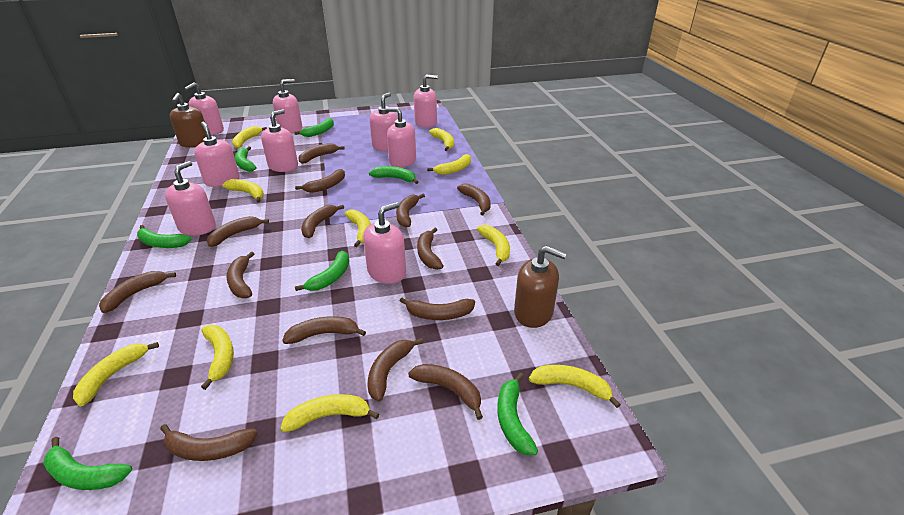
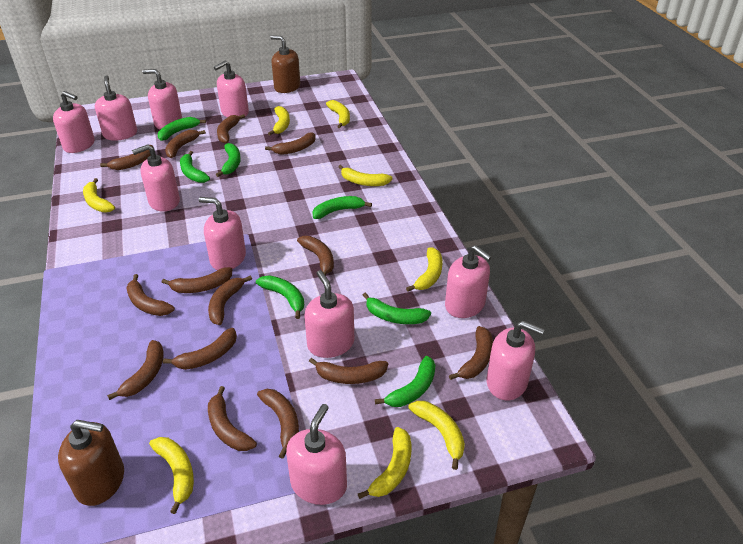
pink soap dispenser: [165,161,216,236] [184,82,224,135] [194,121,239,187] [261,109,298,172] [273,79,302,134] [363,202,406,284] [369,93,398,152] [385,108,416,168] [414,75,438,128] = 9 -> [53,91,95,153] [95,75,137,141] [132,144,180,212] [142,69,182,130] [199,197,246,270] [214,61,249,117] [286,404,347,505] [304,270,354,358] [445,245,492,318] [486,321,545,400] = 10
yellow banana: [73,342,159,406] [201,325,234,390] [223,179,264,203] [232,126,267,148] [281,394,379,432] [345,210,371,247] [427,154,471,175] [429,128,454,151] [477,225,510,266] [529,365,621,408] = 10 -> [83,178,115,212] [149,437,194,514] [268,106,290,135] [326,100,350,128] [338,165,393,186] [358,427,411,499] [406,247,443,292] [408,401,465,470] = 8

